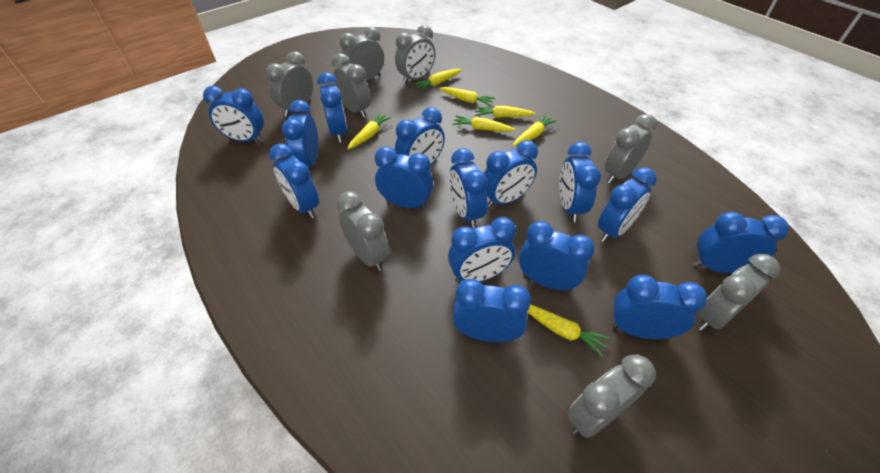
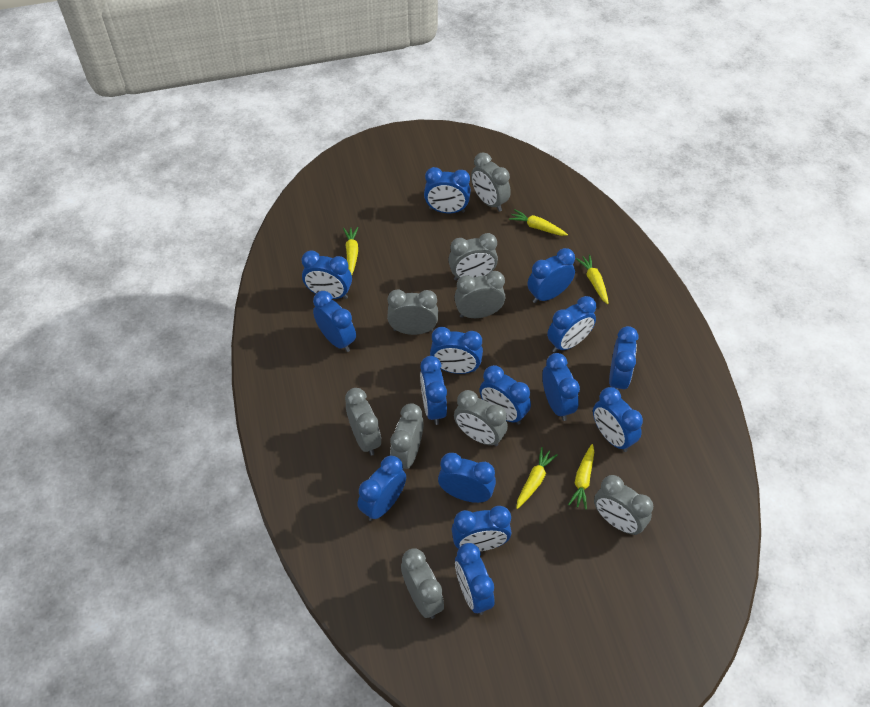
grey clock: [266,51,313,117] [332,53,371,118] [337,191,390,271] [339,27,384,81] [395,25,435,84] [567,354,656,438] [605,114,657,184] [697,254,780,331] = 8 -> [345,388,381,456] [387,290,438,335] [390,403,424,471] [401,548,444,619] [448,233,498,281] [454,271,505,318] [454,390,508,447] [471,152,511,212] [594,475,653,535] = 9
yellow carrot: [347,112,392,149] [413,69,462,91] [439,87,496,106] [452,116,515,132] [475,106,536,118] [513,114,558,146] [527,304,610,356] = 7 -> [343,227,358,275] [509,209,568,236] [516,447,558,509] [568,444,594,510] [576,254,609,304] = 5

